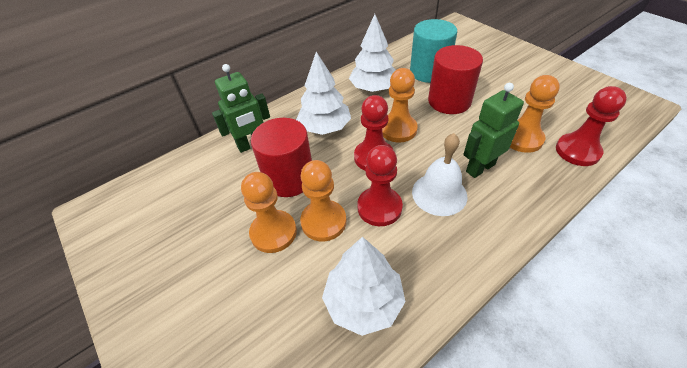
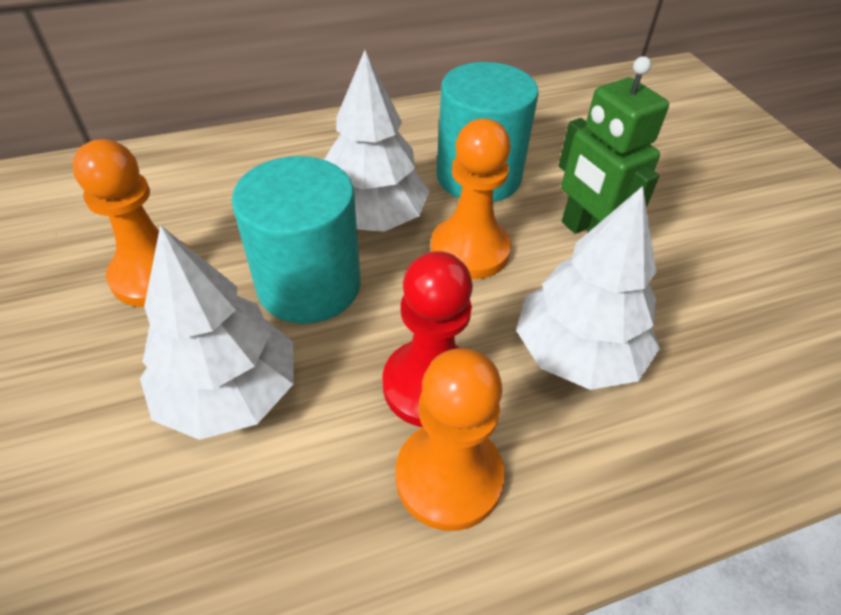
green robot: [212,64,270,153] [463,83,524,178] = 2 -> [559,56,669,234] = 1
orange pawn: [241,172,297,253] [300,160,346,242] [382,68,418,143] [510,75,560,153] = 4 -> [72,139,192,307] [395,348,505,531] [431,119,511,279] = 3
red cylinder: [251,118,312,197] [428,45,483,114] = 2 -> none = 0
red pawn: [354,95,393,171] [357,145,403,226] [556,86,627,166] = 3 -> [383,251,473,427] = 1
turquoise cylinder: [410,19,457,83] = 1 -> [232,156,361,324] [436,62,539,202] = 2
white bell: [412,133,467,216] = 1 -> none = 0

